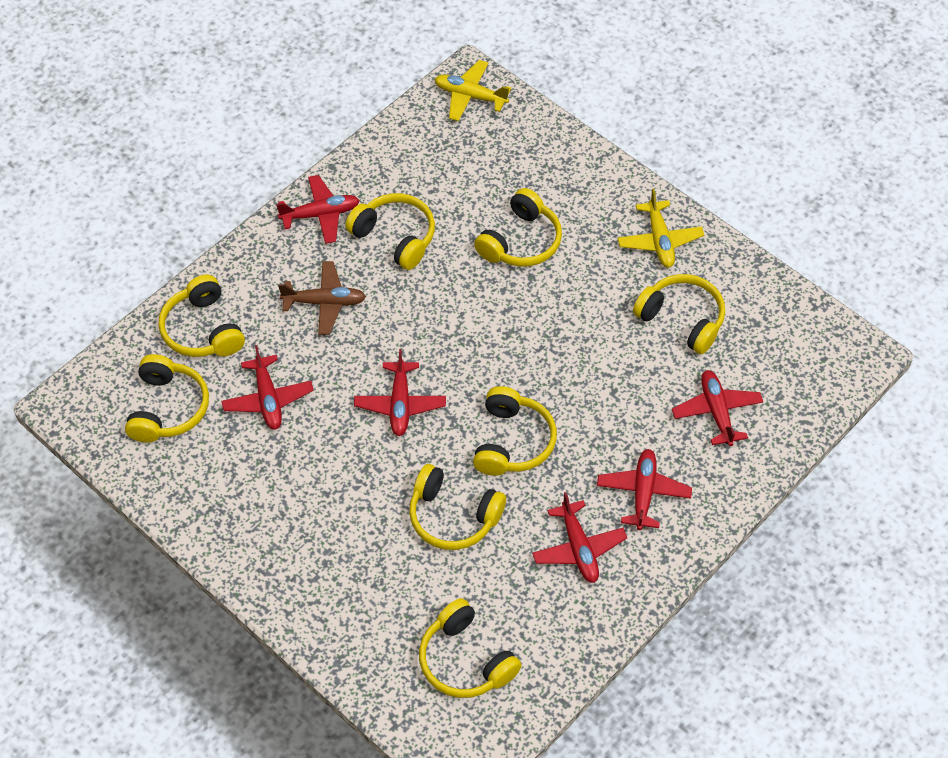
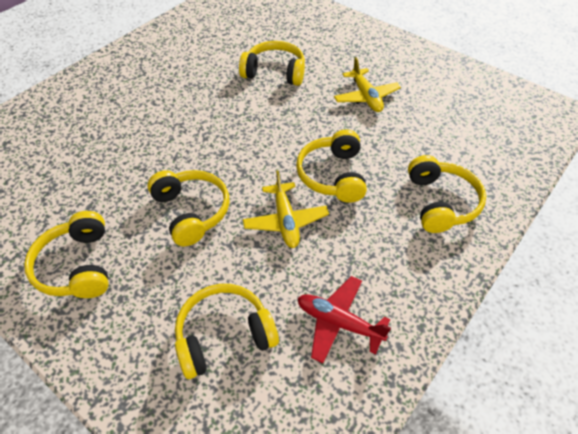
brown plane: [278,261,366,335] = 1 -> none = 0
red plane: [222,345,314,430] [276,175,360,244] [354,349,446,436] [532,492,627,583] [597,449,692,530] [672,370,763,446] = 6 -> [297,276,391,364] = 1
yellow headphones: [125,354,209,443] [159,274,245,357] [345,193,435,270] [409,464,506,550] [419,598,522,698] [473,386,557,476] [474,188,562,267] [633,274,725,354] = 8 -> [24,211,109,298] [147,170,229,246] [175,284,279,379] [239,41,305,86] [296,129,367,203] [408,155,486,233] = 6

